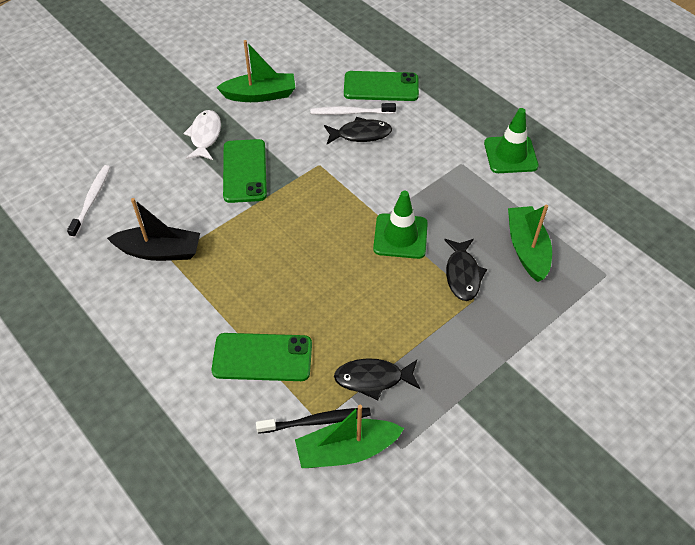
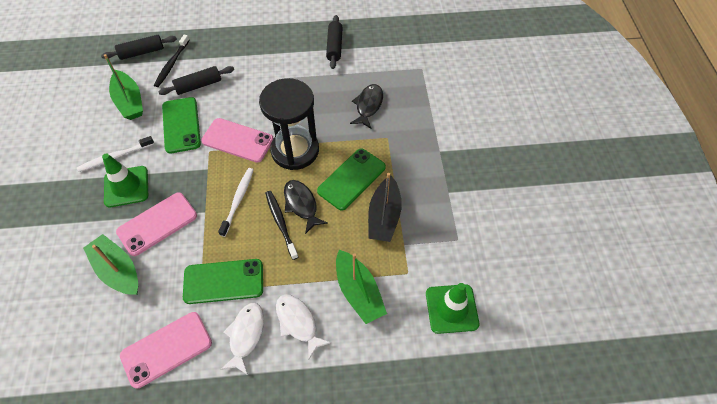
black fish: [324,117,392,144] [334,358,421,400] [444,239,487,301] = 3 -> [284,180,328,234] [350,84,383,128] = 2
black hourglass: none = 0 -> [259,78,319,170] = 1
black rolling pin: none = 0 -> [101,35,177,60] [158,66,234,95] [326,15,343,69] = 3
black toothbrush: [256,408,371,434] = 1 -> [154,34,190,87] [265,191,298,260] = 2
pink phone: none = 0 -> [116,192,197,256] [120,312,212,389] [201,118,274,163] = 3
white fish: [183,110,221,160] = 1 -> [220,303,264,375] [276,294,332,359] = 2

